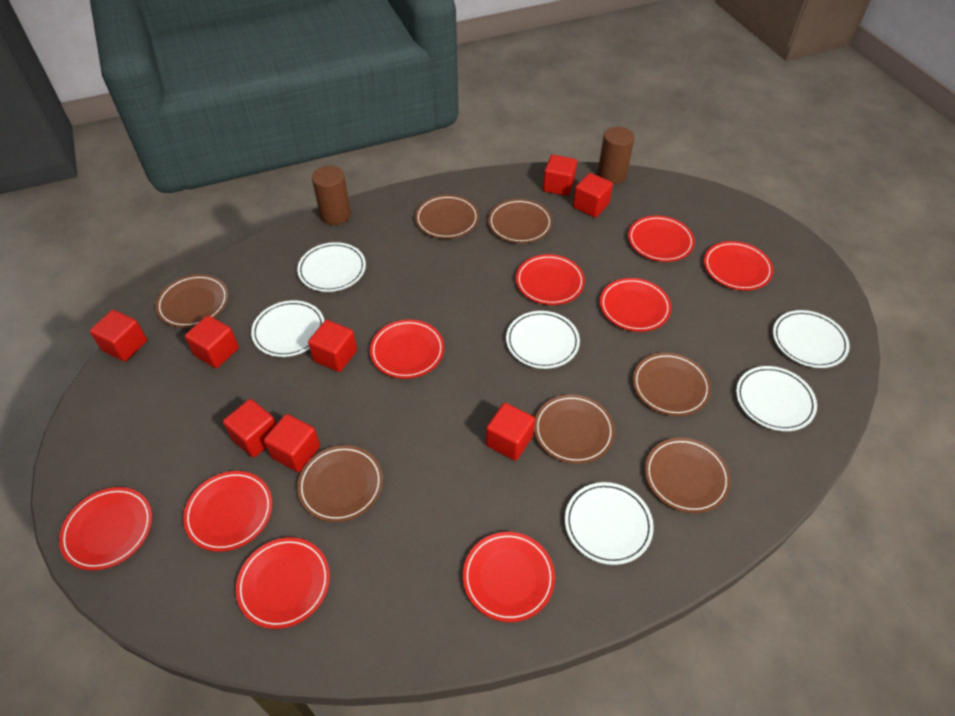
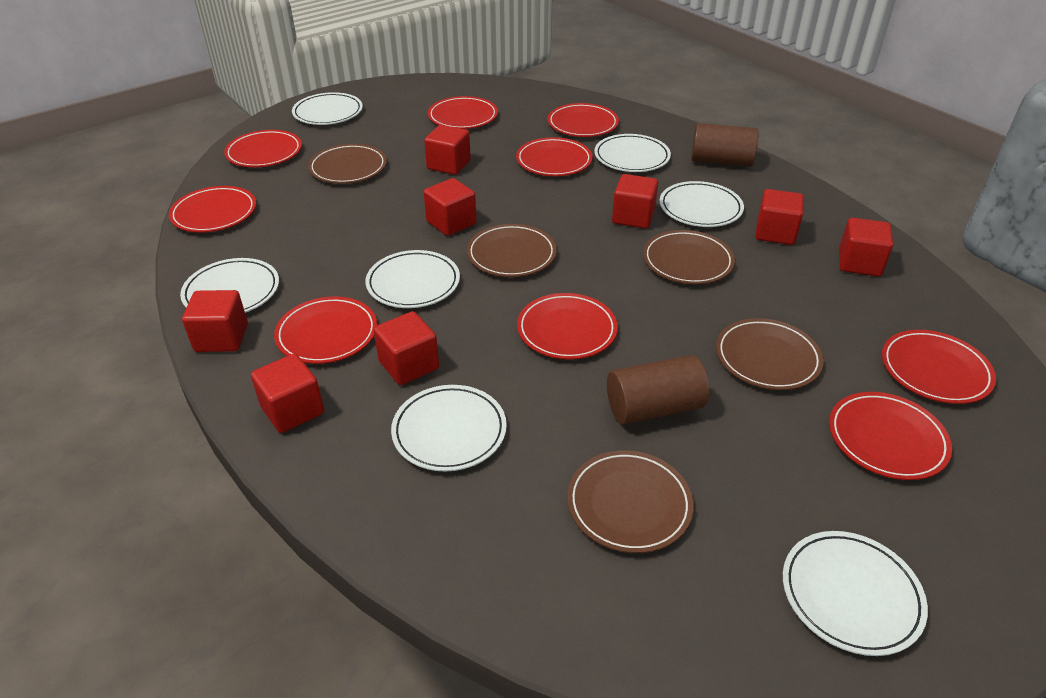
brown plate: [156,274,228,328] [297,445,383,522] [415,195,479,239] [488,199,553,243] [534,395,615,464] [633,353,711,416] [645,438,731,513] = 7 -> [308,144,387,184] [467,224,557,277] [567,450,693,553] [643,230,735,284] [716,318,824,390] = 5
white plate: [251,300,325,357] [297,242,366,292] [506,311,580,369] [565,482,654,565] [736,366,817,431] [773,310,850,368] = 6 -> [180,258,279,313] [292,92,363,125] [366,250,460,308] [391,385,507,472] [594,134,671,172] [660,181,744,227] [783,531,928,656] = 7

